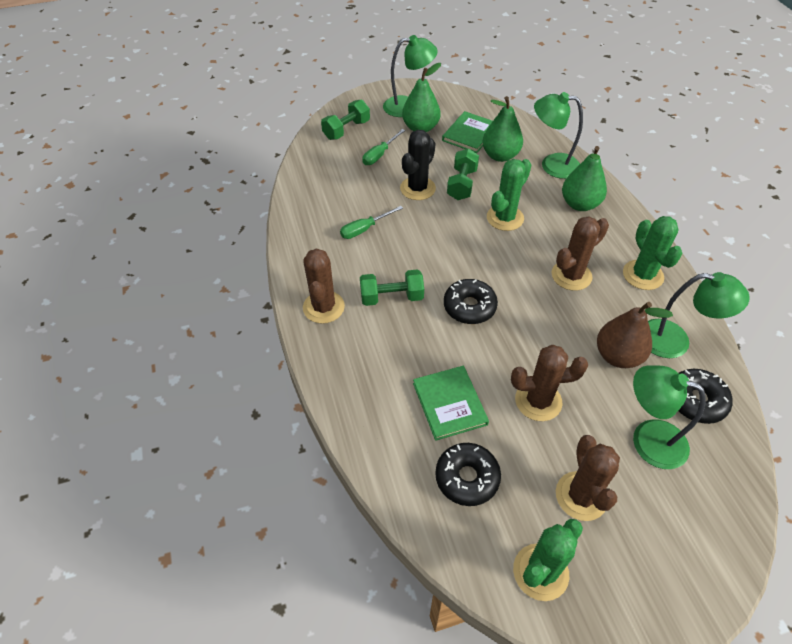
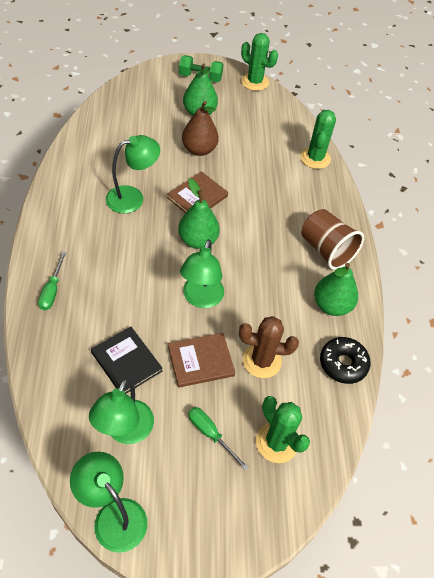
black book: none = 0 -> [91,327,163,394] = 1
black cactus: [400,130,436,200] = 1 -> none = 0
black donut: [435,443,501,506] [444,279,498,324] [679,369,732,424] = 3 -> [320,337,371,384] = 1
brown book: none = 0 -> [167,171,228,213] [168,333,235,388] = 2
brown cactus: [303,248,345,324] [511,345,588,421] [551,216,609,291] [556,435,620,521] = 4 -> [239,316,299,378] = 1
brown cup: none = 0 -> [301,209,364,270] = 1
green book: [413,366,489,441] [442,111,493,153] = 2 -> none = 0
green dumbbell: [321,100,370,140] [360,269,424,306] [447,148,479,200] = 3 -> [179,55,224,82] = 1

